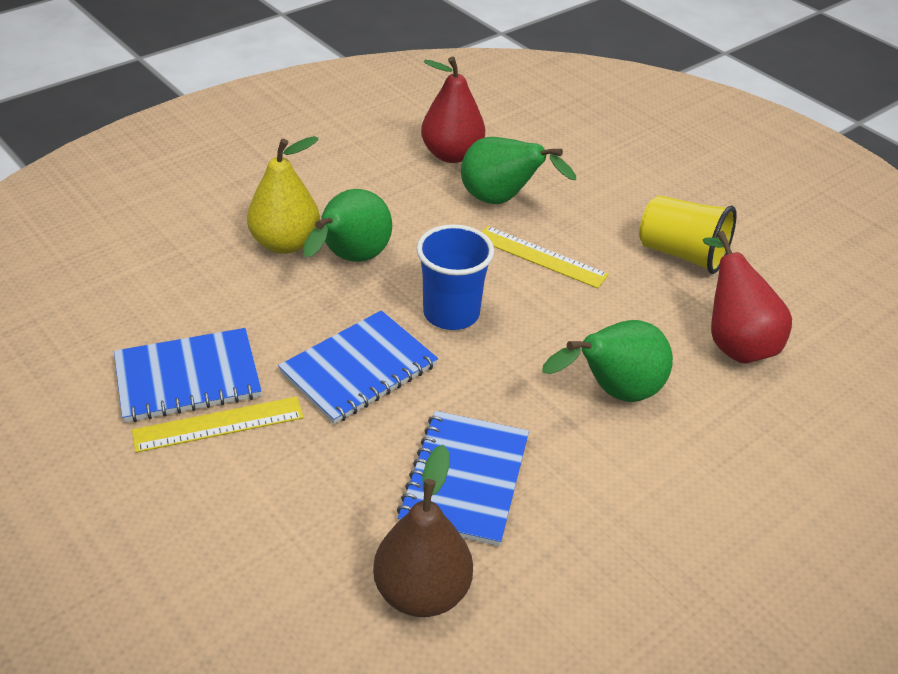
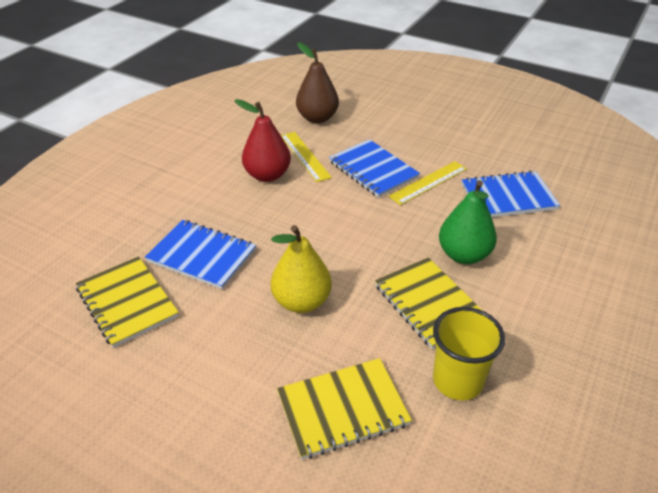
blue cup: [416,224,494,330] = 1 -> none = 0
green pear: [303,189,392,262] [461,137,576,204] [542,320,673,402] = 3 -> [439,180,497,264] = 1
red pear: [421,57,485,163] [703,231,792,363] = 2 -> [234,99,291,182] = 1
yellow notebook: none = 0 -> [76,256,179,348] [277,358,412,459] [375,257,483,349] = 3

